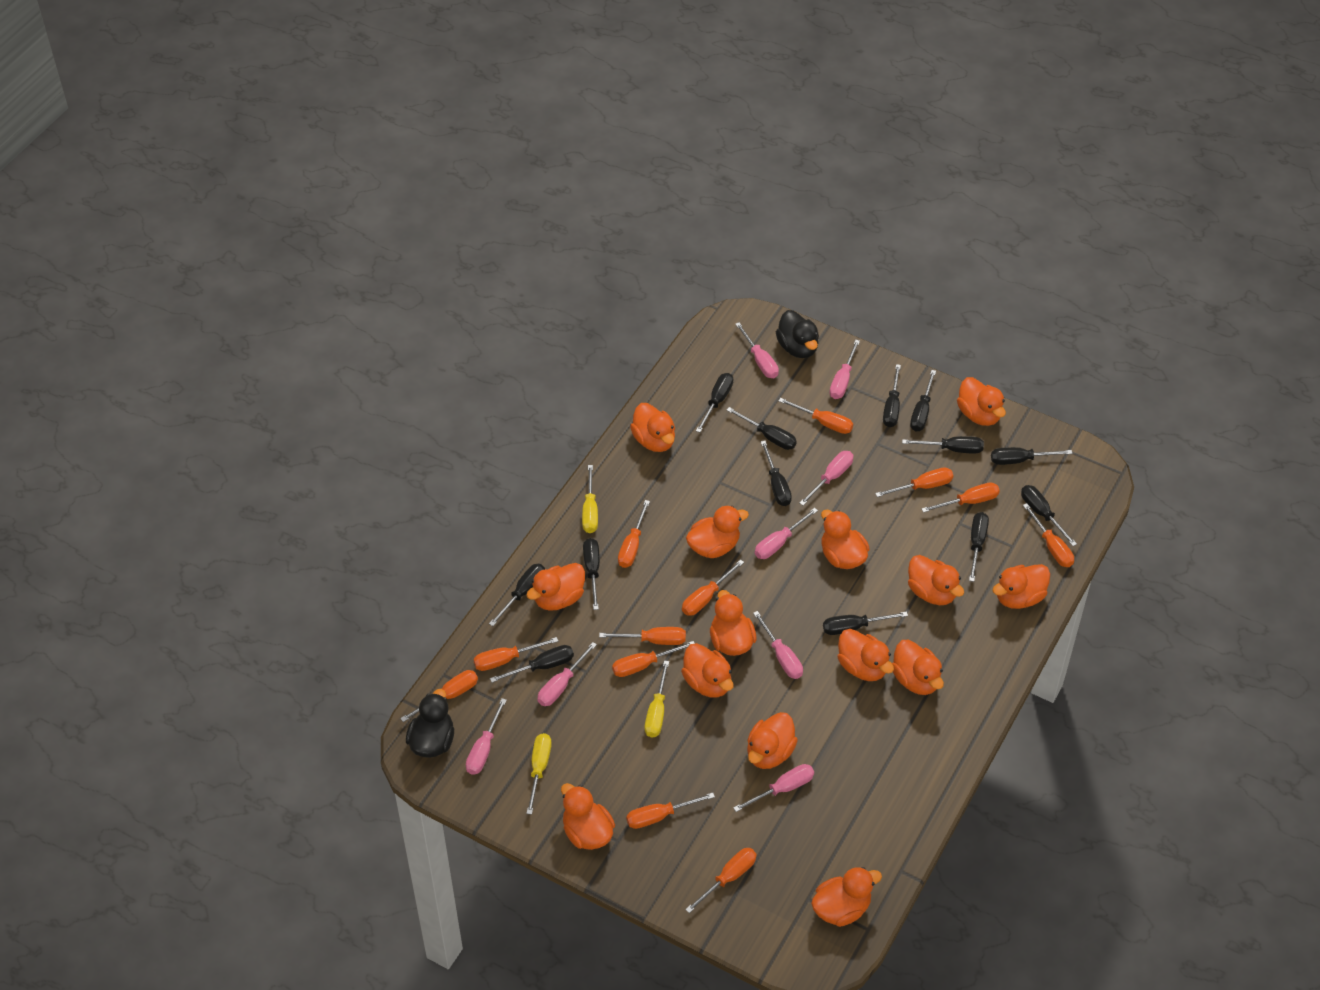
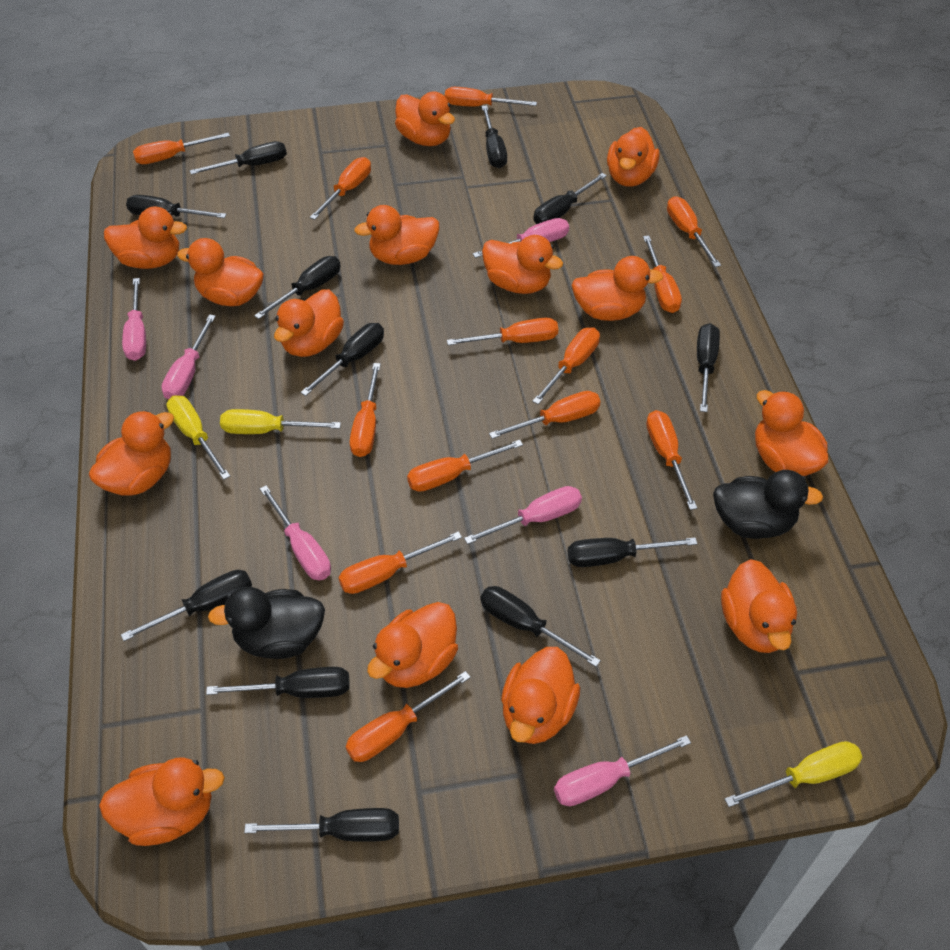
black screwdriver: [489,564,545,626] [490,645,574,683] [583,538,600,610] [696,373,733,433] [727,407,797,450] [761,441,792,506] [823,611,908,635] [883,364,901,427] [902,436,984,453] [910,370,936,432] [969,512,989,582] [991,447,1072,465] [1021,485,1077,546] = 13 -> [121,570,252,641] [126,195,227,218] [190,141,287,175] [206,667,350,698] [244,808,399,842] [254,256,341,319] [300,323,384,396] [481,586,601,667] [482,105,507,168] [533,173,607,224] [568,537,697,567] [697,323,720,412] = 12
orange screwdriver: [400,670,478,722] [473,637,558,671] [599,627,686,645] [612,641,695,677] [618,500,650,568] [626,793,715,829] [682,559,744,616] [685,848,757,913] [778,398,853,434] [875,467,953,497] [921,482,1000,513] [1023,503,1074,567] = 12 -> [133,133,230,164] [310,157,371,220] [338,531,462,594] [346,671,471,762] [350,363,381,457] [407,440,523,492] [445,87,537,107] [447,318,558,345] [489,391,601,439] [532,327,600,405] [643,236,682,313] [646,410,697,510] [667,196,721,267] = 13
pink screwdriver: [466,698,507,775] [537,642,597,706] [733,764,814,812] [735,322,779,378] [753,611,803,679] [755,508,818,559] [800,451,853,506] [829,340,860,399] = 8 -> [122,278,146,361] [161,314,216,400] [260,485,331,580] [464,486,582,544] [473,218,569,258] [554,735,691,806] = 6

